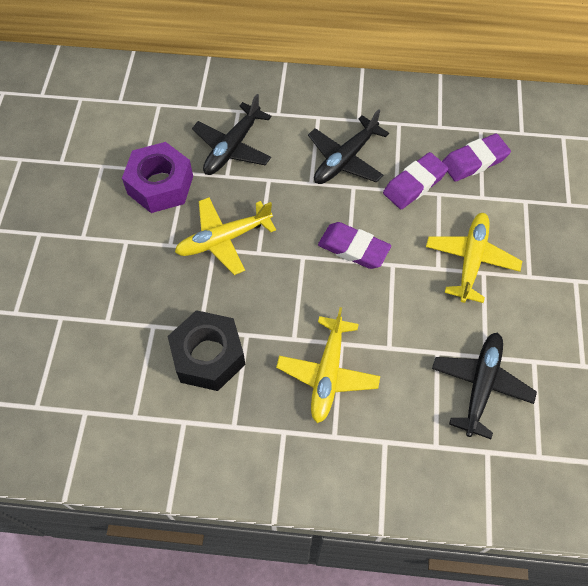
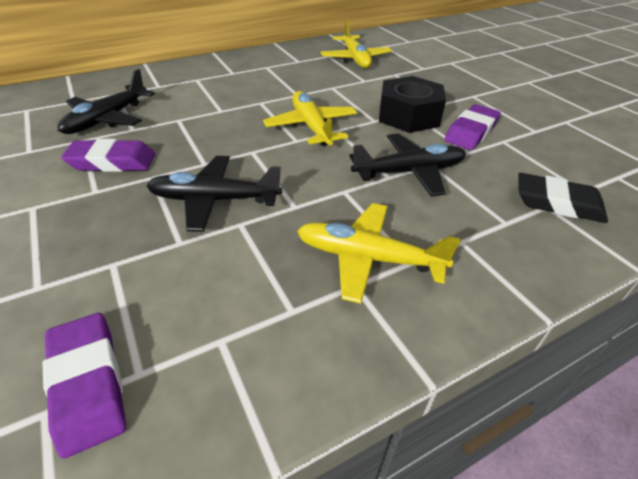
black eraser: none = 0 -> [518,173,608,223] = 1
purple nut: [122,142,193,213] = 1 -> none = 0

